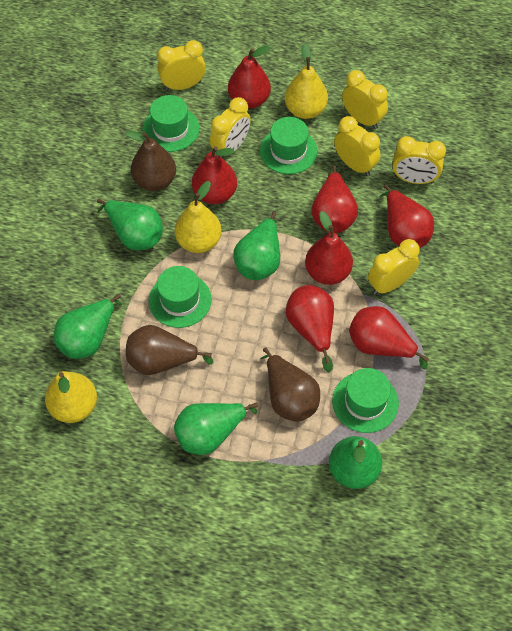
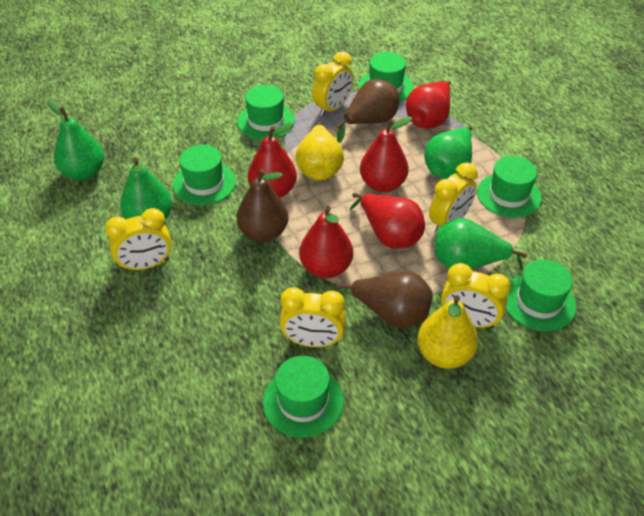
green hat: [142,95,199,152] [149,266,212,328] [260,117,317,174] [332,368,399,433] = 4 -> [173,145,236,205] [237,85,295,140] [263,356,344,438] [359,52,414,102] [477,156,542,218] [506,259,577,331] = 6
green pear: [54,294,122,359] [97,199,163,250] [174,403,258,455] [233,212,280,280] [329,436,382,489] = 5 -> [47,99,104,180] [120,157,172,220] [424,126,472,179] [434,218,527,270] = 4
red pear: [192,146,237,204] [228,46,271,109] [286,285,334,372] [305,211,353,285] [311,166,358,233] [349,306,429,369] [380,184,434,248] = 7 -> [248,122,297,198] [299,206,353,278] [350,193,425,249] [360,117,412,192] [406,81,451,129] = 5
yellow clock: [157,40,206,91] [210,97,251,158] [334,116,380,176] [342,70,388,129] [368,239,420,295] [392,136,446,184] = 6 -> [105,208,172,271] [280,287,346,347] [312,51,353,116] [429,162,478,234] [441,263,511,329] = 5
yellow pear: [45,371,97,423] [175,181,222,253] [285,44,328,119] = 3 -> [296,122,344,180] [417,295,478,369] = 2

